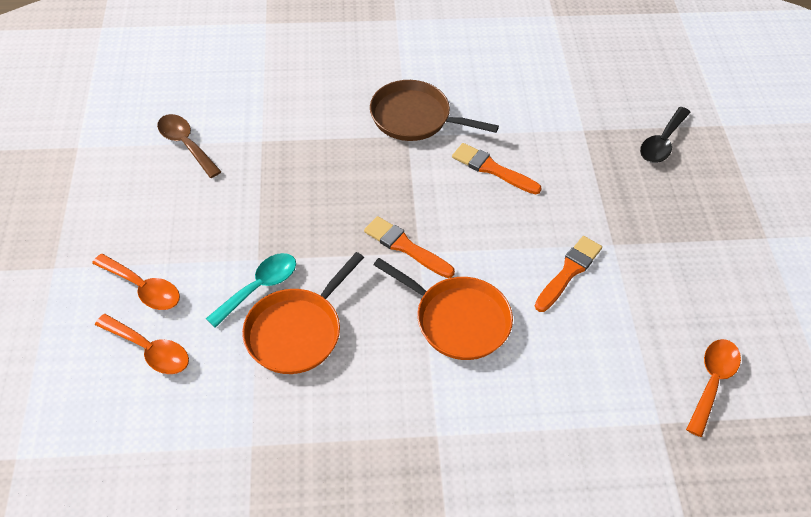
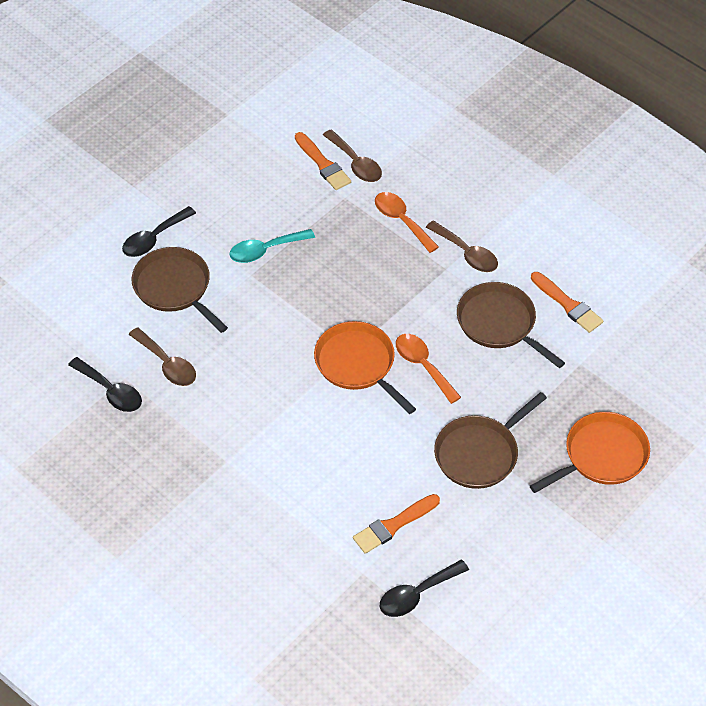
black spoon: [640,107,691,163] = 1 -> [68,357,142,412] [122,206,196,257] [380,560,469,617] = 3
brown pan: [370,80,499,141] = 1 -> [132,247,228,333] [434,392,547,489] [457,282,565,368] = 3
brown spoon: [157,114,222,178] = 1 -> [129,327,196,386] [323,130,382,182] [426,221,498,272] = 3
orange spoon: [92,254,180,310] [95,314,189,374] [686,339,741,437] = 3 -> [375,192,439,253] [396,334,461,404] = 2

